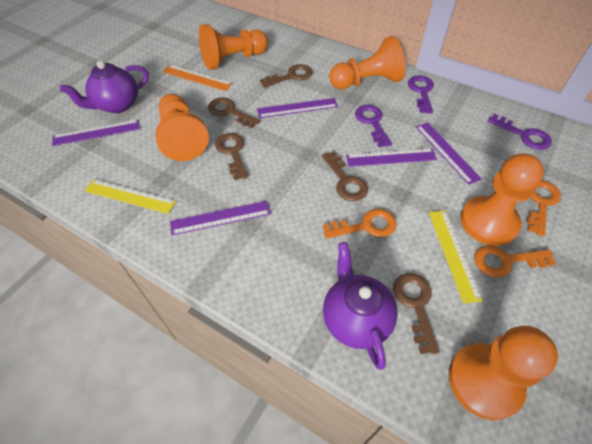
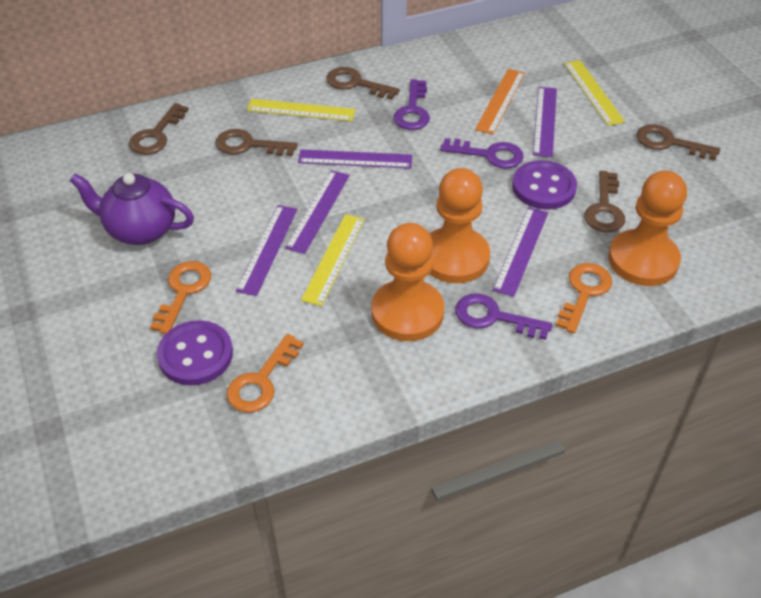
orange pawn: [155,94,209,161] [199,24,268,70] [329,36,405,89] [449,326,558,420] [460,153,544,246] = 5 -> [371,223,444,341] [429,168,490,283] [608,171,687,286] = 3
purple button: none = 0 -> [157,320,233,385] [512,160,577,210] = 2
purple teapot: [60,60,149,113] [323,242,398,370] = 2 -> [70,173,194,245] = 1
yellow ruler: [84,179,176,214] [429,211,483,304] = 2 -> [247,99,356,121] [301,214,365,306] [564,60,625,126] = 3

